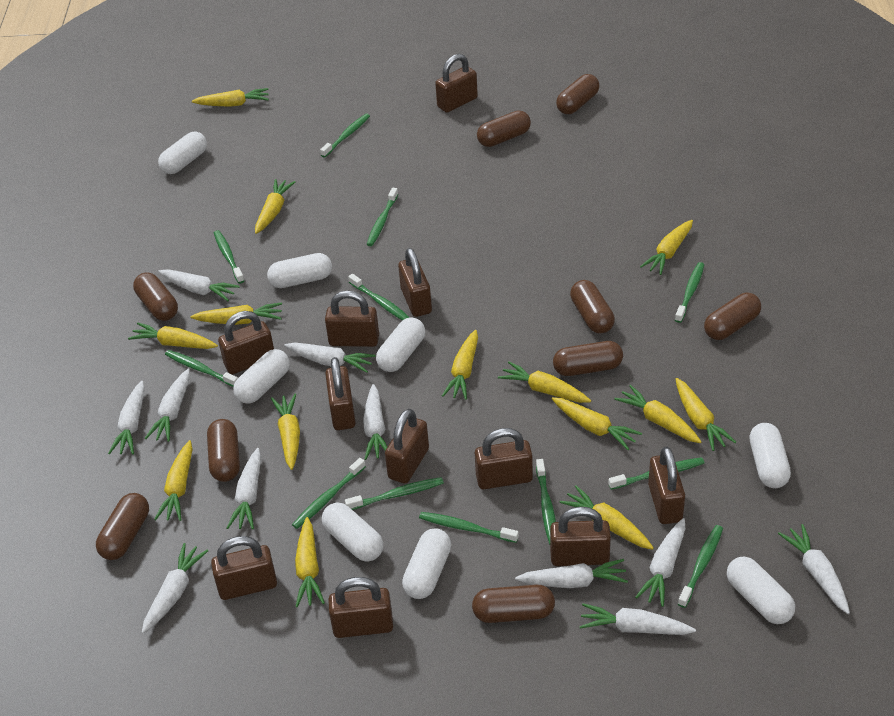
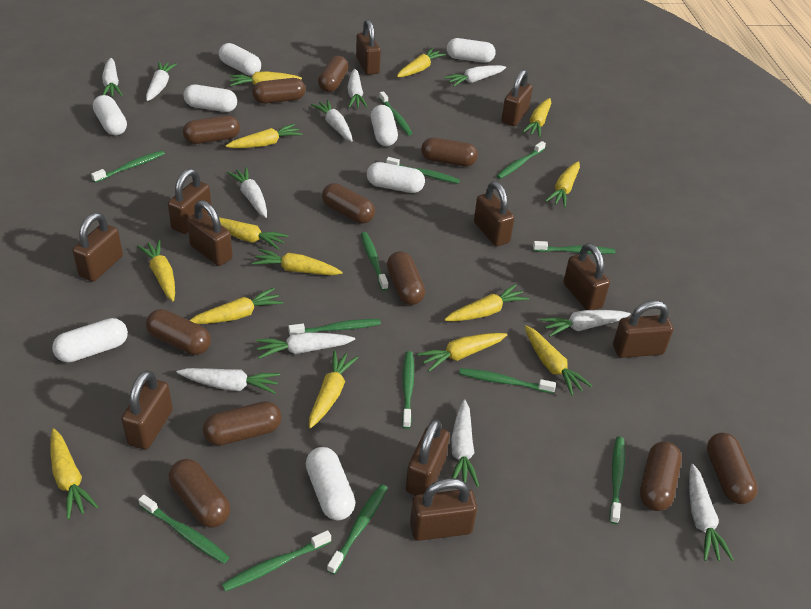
brown capsule: [96,493,149,560] [133,272,178,321] [207,419,240,482] [472,584,555,623] [477,110,531,147] [553,341,623,376] [556,74,600,114] [570,280,615,334] [704,293,761,340] = 9 -> [146,309,211,355] [168,459,230,527] [183,115,240,144] [203,401,282,446] [252,78,306,104] [318,56,349,92] [322,183,375,224] [387,251,425,305] [421,138,478,166] [640,441,682,511] [707,433,758,504] = 11
green toothbrush: [165,350,238,387] [214,230,244,284] [292,458,366,529] [320,114,370,157] [345,477,444,510] [348,274,410,321] [367,188,398,246] [419,512,519,543] [536,459,556,544] [608,457,704,490] [675,262,704,323] [678,525,723,608] = 12 -> [91,150,165,183] [138,495,229,564] [222,530,331,591] [288,319,381,335] [327,484,387,574] [361,232,388,291] [379,91,413,135] [386,157,460,184] [402,351,414,429] [459,368,556,393] [496,141,546,179] [533,241,615,254] [609,436,625,524] = 13

